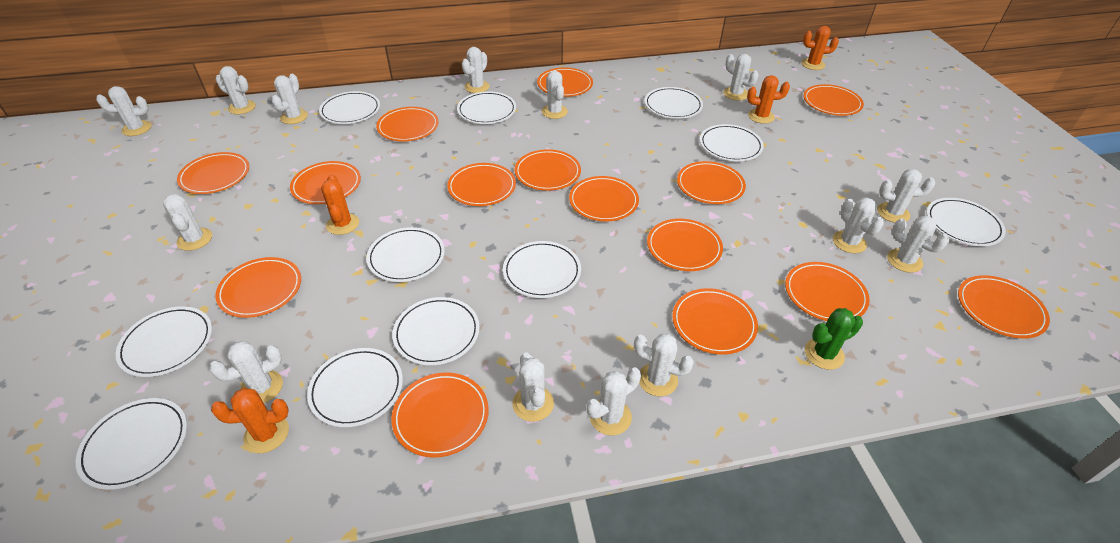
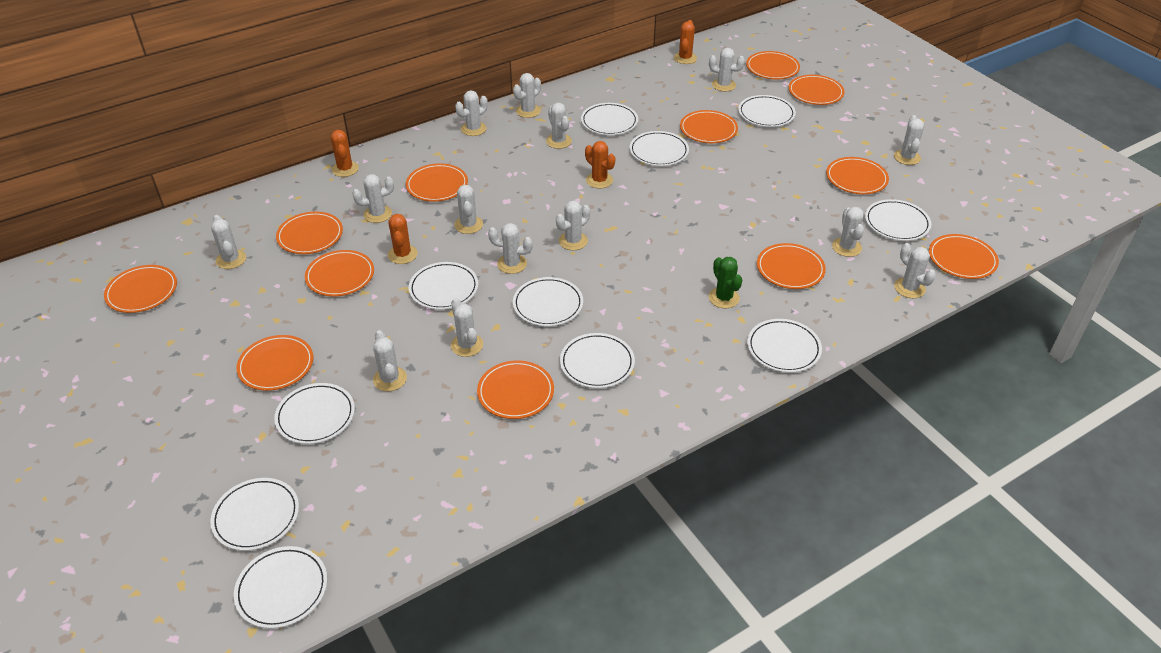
orange plate: [177,152,249,194] [215,257,301,318] [290,161,361,204] [376,107,438,141] [392,372,489,458] [447,163,516,206] [515,149,581,191] [537,67,593,97] [569,176,639,221] [647,219,723,271] [672,288,758,355] [677,161,746,204] [785,262,870,321] [803,84,864,116] [958,275,1050,338] = 15 -> [104,265,177,313] [236,335,313,391] [276,212,343,254] [305,250,374,297] [406,163,468,202] [477,360,554,419] [680,110,738,143] [746,51,800,80] [757,243,826,289] [789,75,845,105] [826,157,889,194] [929,234,999,279] = 12

